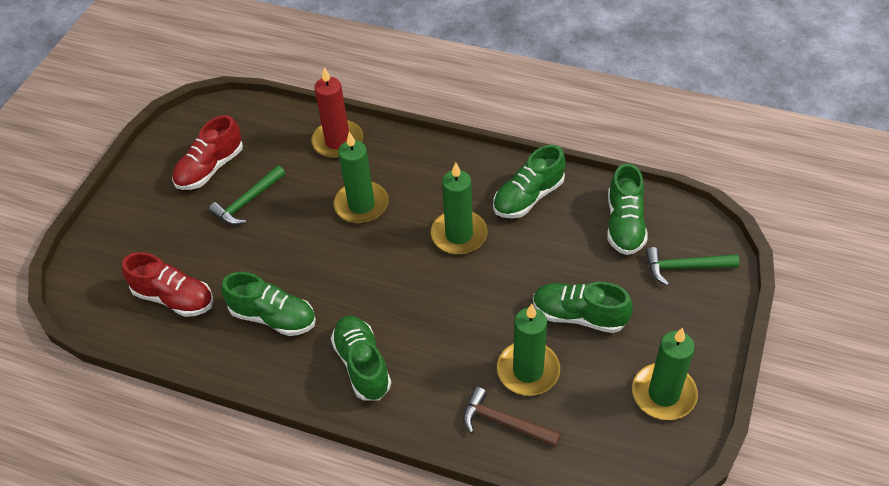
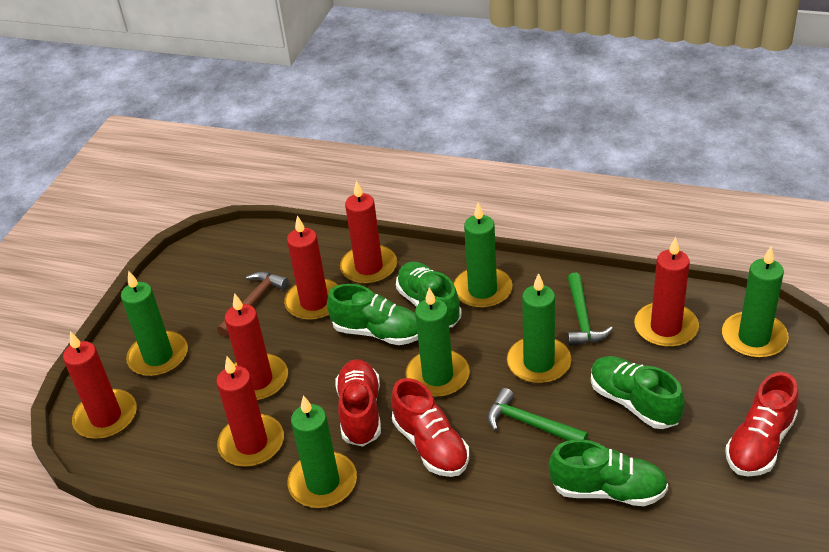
green candle: [333,132,389,224] [431,162,488,255] [497,304,560,396] [632,328,698,420] = 4 -> [121,270,188,377] [288,395,357,508] [405,288,470,398] [453,203,513,309] [507,273,571,384] [722,247,789,358] = 6
green shoe: [221,272,316,336] [331,316,391,401] [493,145,566,218] [533,282,633,333] [607,163,648,255] = 5 -> [327,284,418,345] [396,262,462,328] [548,439,668,506] [591,356,684,429] = 4
red candle: [311,67,364,159] = 1 -> [63,331,137,439] [216,357,284,467] [225,293,288,401] [284,215,338,321] [340,180,397,285] [634,237,699,348] = 6
red shoe: [122,252,213,317] [172,115,243,190] = 2 -> [335,359,381,447] [391,378,469,477] [725,372,798,476] = 3

